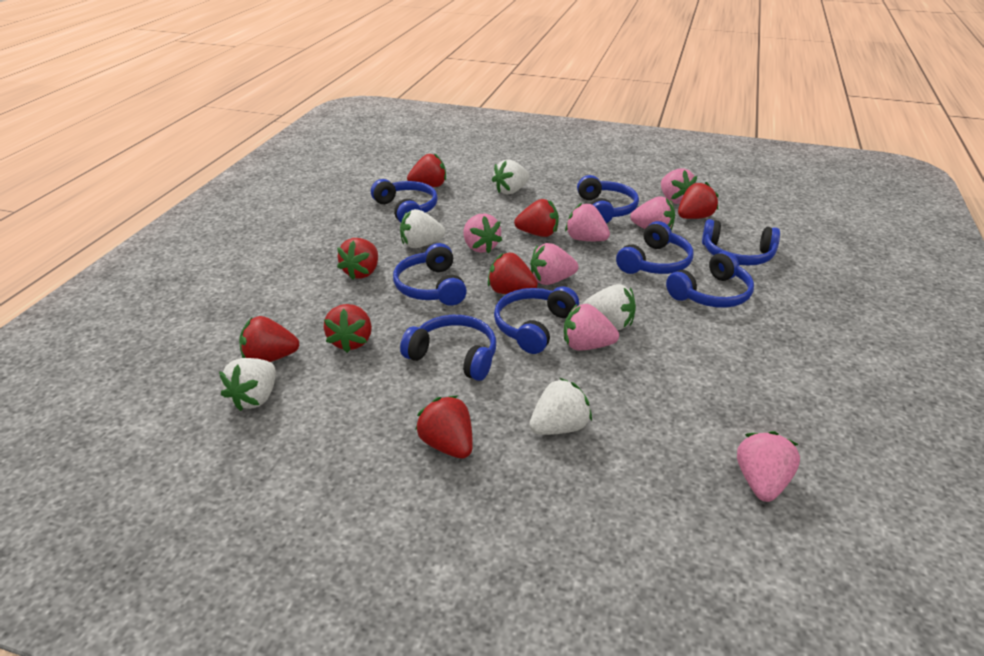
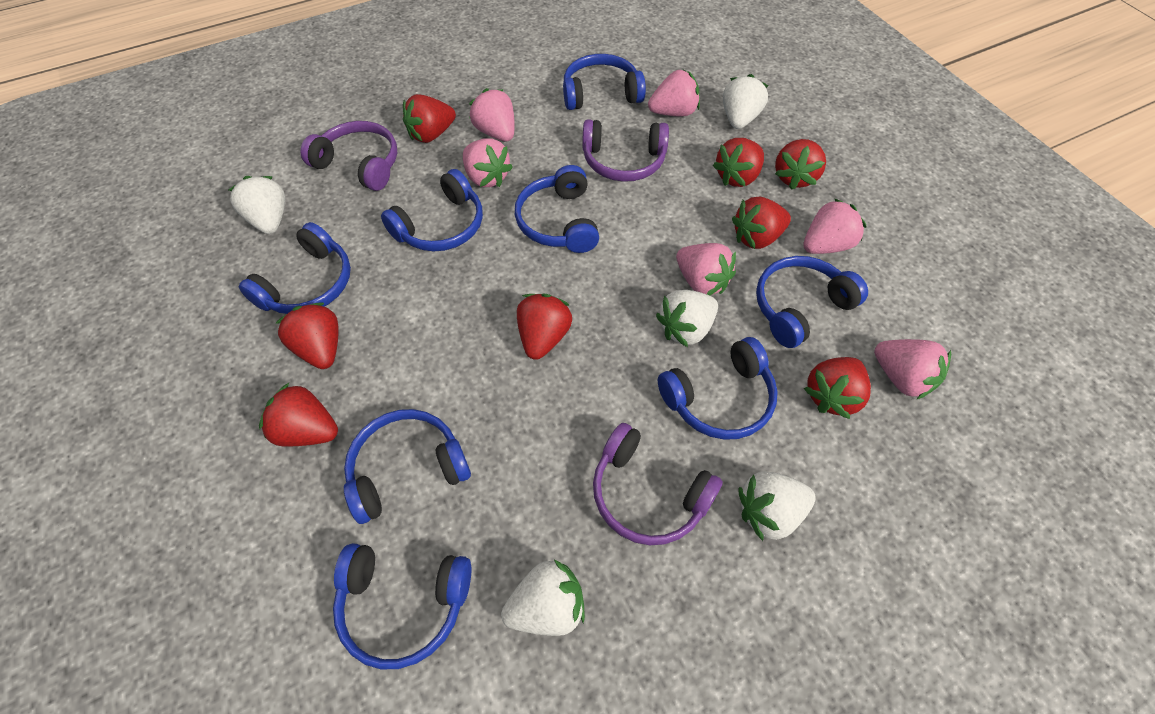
pink strawberry: [464,213,502,253] [530,243,578,285] [564,304,619,351] [565,203,610,241] [630,196,675,230] [661,169,697,204] [737,431,800,502] = 7 -> [463,138,513,187] [469,88,515,141] [648,69,700,116] [676,243,736,295] [803,198,867,254] [874,339,951,400] = 6
purple headphones: none = 0 -> [301,121,397,191] [582,119,669,182] [593,423,723,545] = 3

